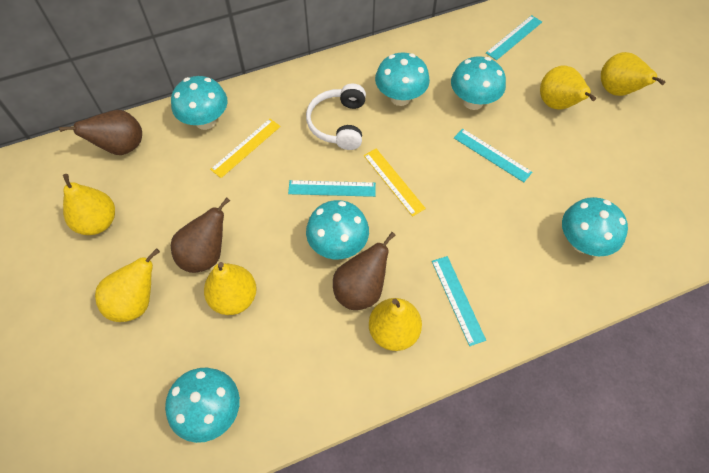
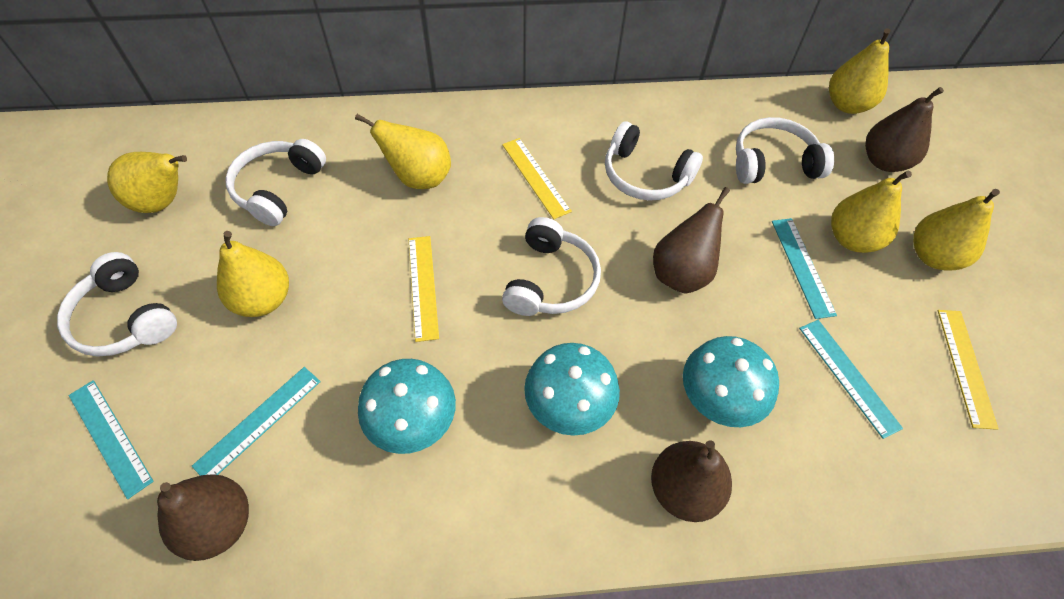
brown pear: [59,110,142,155] [171,198,230,273] [333,232,396,310] = 3 -> [157,474,249,561] [651,440,732,522] [653,187,730,294] [865,87,944,172] = 4
turquoise mushroom: [165,368,240,443] [171,76,228,130] [306,200,369,259] [375,53,430,106] [451,56,506,110] [562,197,628,256] = 6 -> [358,359,456,454] [524,343,620,436] [683,336,779,427] = 3
white headphones: [306,84,366,150] = 1 -> [57,252,177,357] [225,139,326,226] [502,217,601,316] [605,121,703,201] [736,117,834,184] = 5
yellow ruler: [210,119,281,178] [364,148,426,216] = 2 -> [409,236,439,342] [502,138,572,219] [937,310,999,430] = 3

